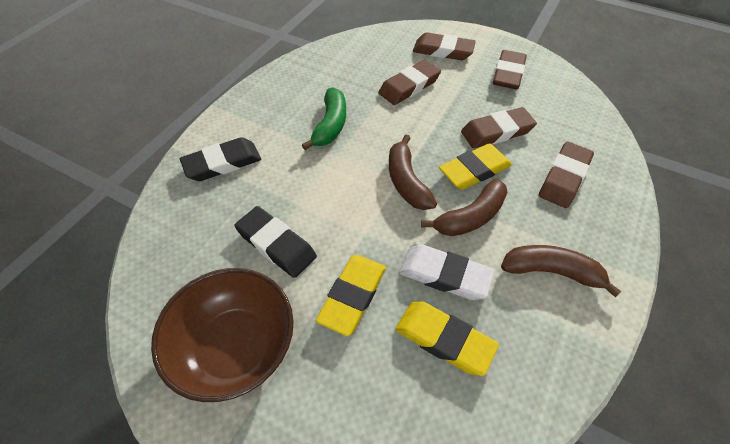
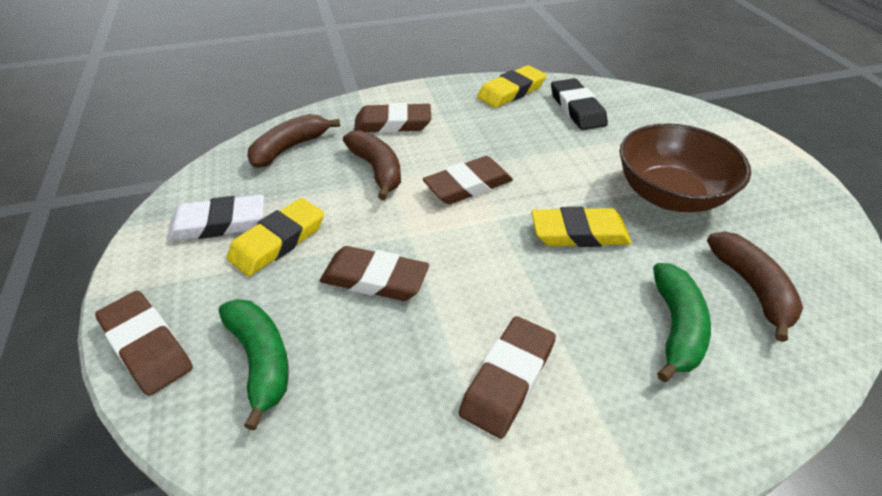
black eraser: [180,137,261,181] [234,206,317,278] = 2 -> [551,78,608,130] = 1
green banana: [302,88,346,150] = 1 -> [219,299,289,431] [653,263,711,382] = 2

